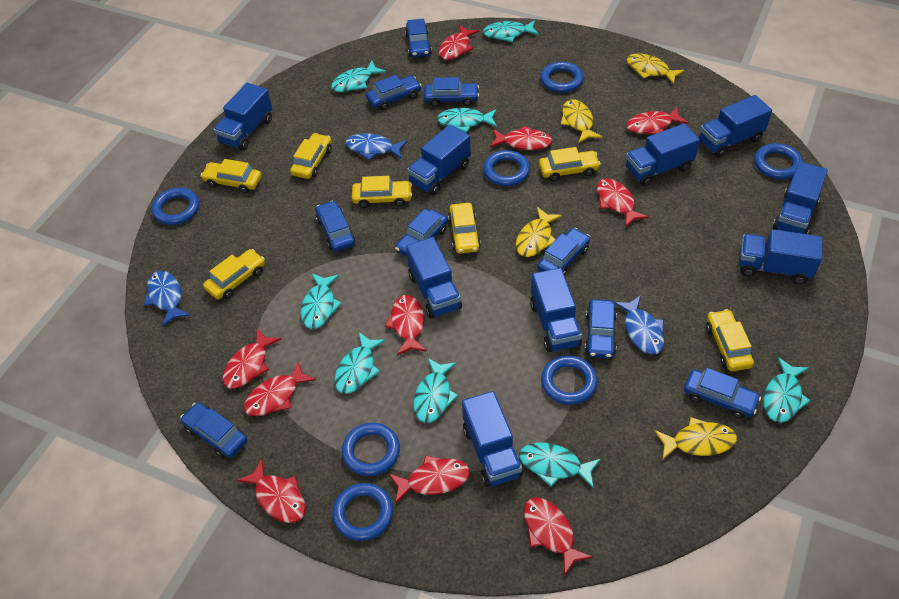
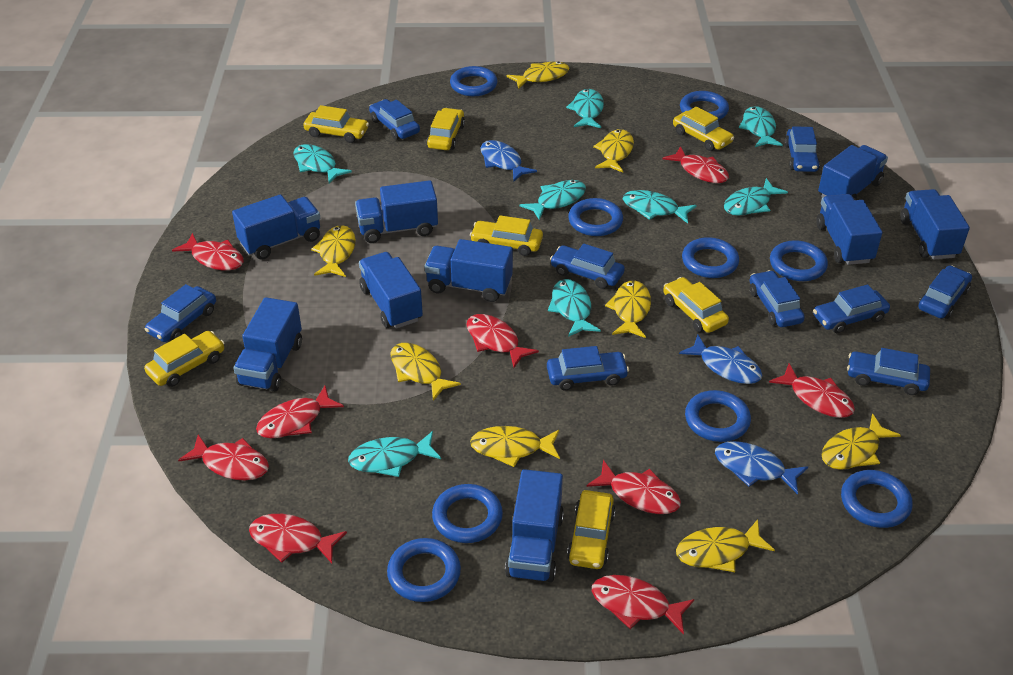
blue ring: [151,188,199,225] [332,483,393,541] [342,423,400,476] [483,150,530,186] [540,62,584,93] [541,355,597,405] [754,143,803,179] = 7 -> [387,538,461,602] [432,484,503,543] [450,66,497,96] [568,198,623,236] [680,91,729,120] [682,237,739,278] [685,390,751,442] [770,240,828,281] [841,470,913,528] = 9
red fish: [222,329,281,389] [237,459,306,523] [244,362,316,416] [385,295,427,355] [389,455,470,504] [439,25,479,60] [490,126,552,150] [524,497,593,576] [597,178,649,227] [626,107,688,134] = 10 -> [172,233,244,270] [178,434,269,480] [249,514,347,563] [256,386,344,438] [466,314,539,368] [587,460,681,514] [592,575,694,635] [662,146,729,183] [769,363,855,418] = 9
yellow fish: [516,207,562,257] [561,99,602,143] [626,54,685,84] [655,417,737,460] = 4 -> [311,225,356,277] [390,343,461,401] [470,426,560,467] [506,61,569,89] [593,129,634,173] [605,280,651,338] [676,519,775,572] [822,414,901,470] = 8

